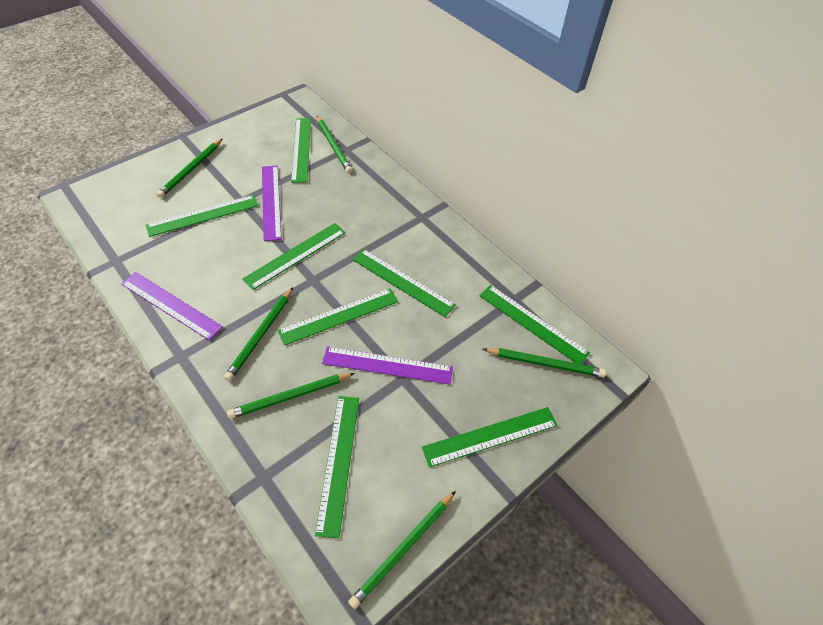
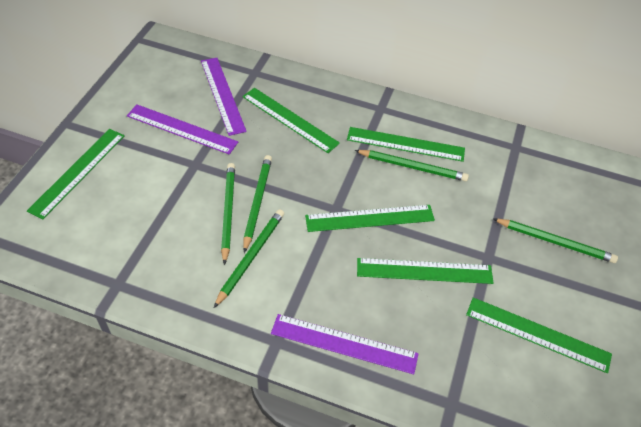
green pencil: [156,139,222,198] [224,287,293,381] [227,373,355,419] [317,116,352,173] [348,491,456,609] [483,348,606,377] = 6 -> [214,209,284,308] [221,163,235,265] [243,155,272,253] [355,150,469,181] [493,218,618,263] = 5
green ruler: [146,195,258,237] [243,223,346,290] [278,288,398,346] [291,118,311,183] [315,396,359,538] [352,249,456,317] [422,407,558,468] [479,285,590,364] = 8 -> [27,129,125,219] [242,88,340,153] [305,205,435,232] [347,127,465,162] [357,258,493,284] [466,297,612,373] = 6

